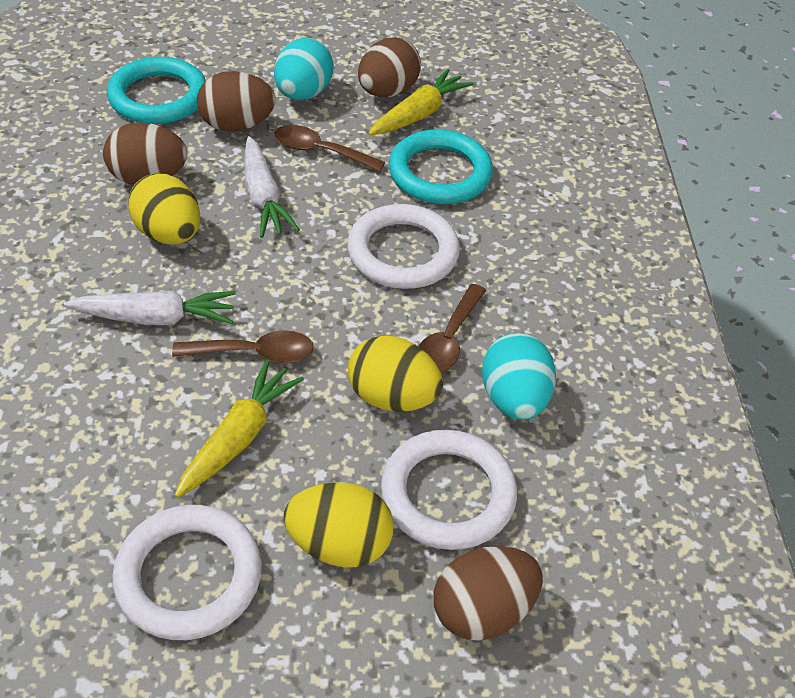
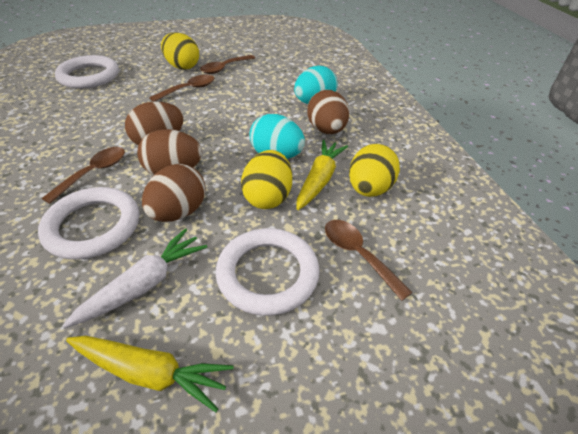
brown spoon: [172,330,314,363] [274,125,385,172] [418,284,486,373] = 3 -> [42,147,125,204] [149,75,214,102] [200,55,255,74] [325,220,412,301] = 4
turquoise ring: [107,57,206,124] [389,129,493,204] = 2 -> none = 0
white carrot: [64,290,235,325] [244,136,300,238] = 2 -> [62,228,207,328] = 1

